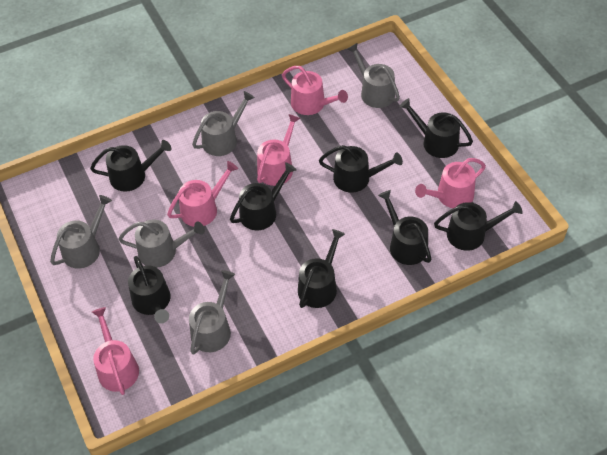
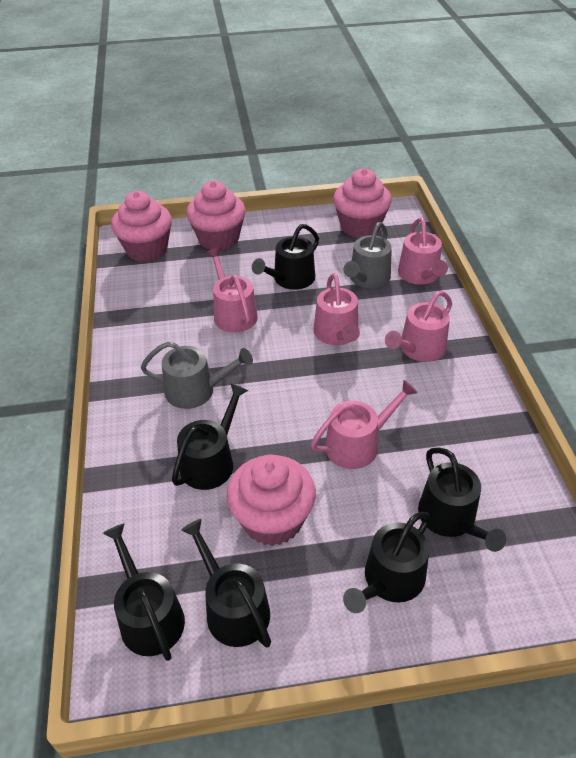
black watering can: [90,140,171,192] [128,256,170,324] [230,162,296,230] [298,229,345,308] [319,145,403,193] [378,190,431,265] [399,98,473,158] [434,201,523,251] = 8 -> [103,523,185,661] [172,383,248,490] [181,519,271,647] [252,224,319,290] [343,512,431,613] [418,447,506,552] = 6
grey watering can: [50,195,112,269] [118,219,205,268] [189,270,235,355] [192,91,255,156] [347,43,400,108] = 5 -> [141,342,253,409] [343,222,392,288] = 2
pink cupcake: none = 0 -> [111,191,172,262] [186,181,246,251] [227,455,316,546] [333,168,392,238] = 4

